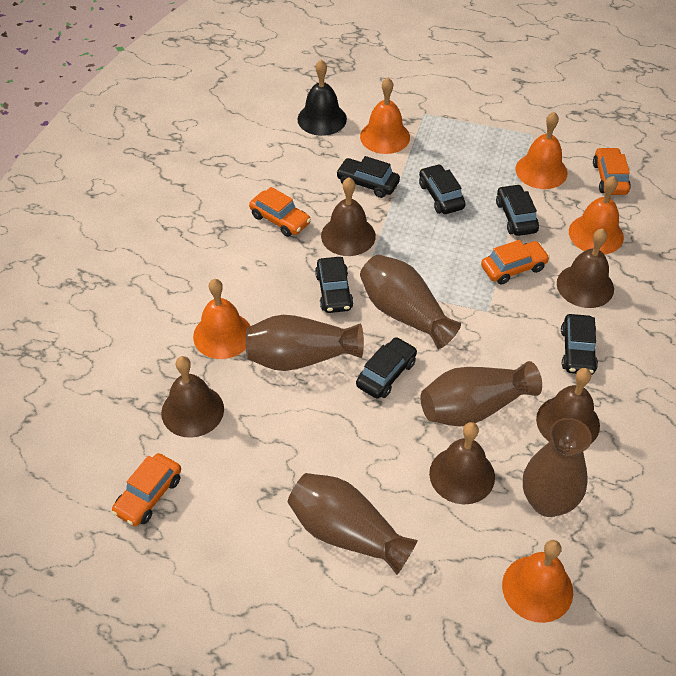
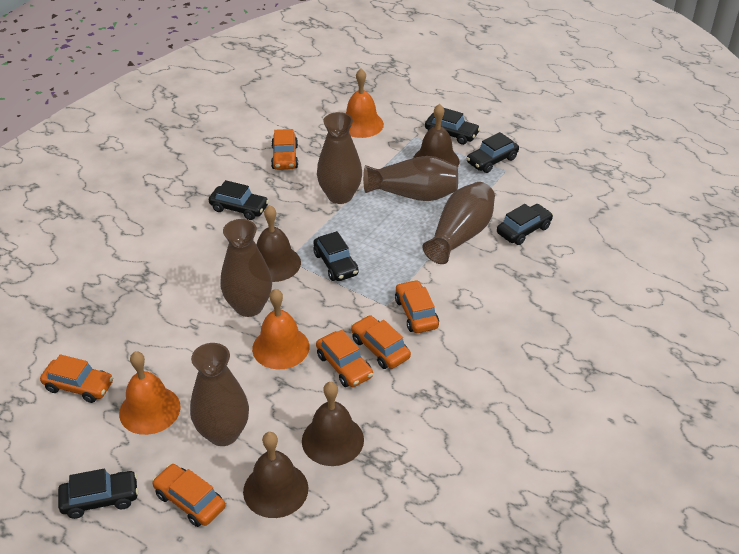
black bell: [297,60,347,136] = 1 -> none = 0
brown bell: [161,356,224,438] [321,177,376,256] [429,422,495,504] [536,368,600,443] [557,228,614,308] = 5 -> [243,432,308,518] [257,205,301,282] [302,382,364,466] [413,104,459,166] = 4
orange bell: [193,279,250,359] [360,78,410,154] [502,540,573,623] [515,112,568,189] [569,176,624,254] = 5 -> [119,351,181,435] [252,289,309,369] [346,69,384,138] = 3
orange car: [112,453,181,526] [249,187,311,237] [481,240,550,285] [593,147,631,195] = 4 -> [40,354,113,403] [152,464,225,527] [271,129,298,170] [316,330,373,387] [351,315,411,369] [395,280,439,333] = 6

